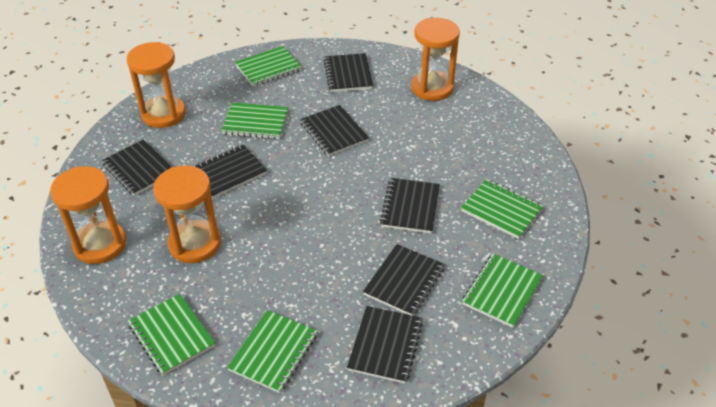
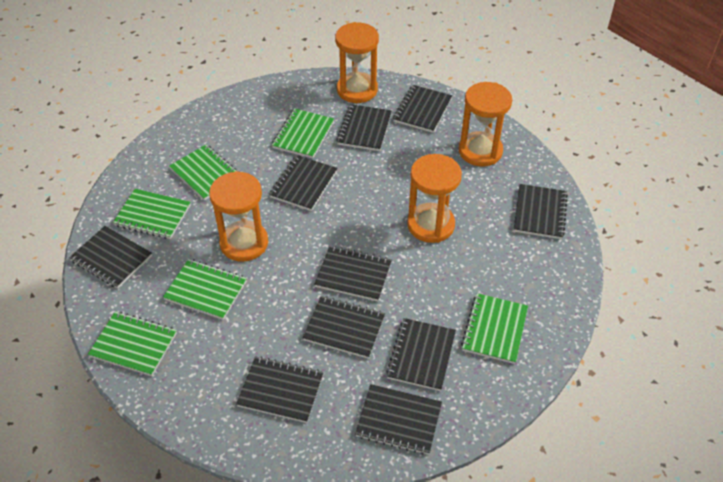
black notebook: [102,140,172,196] [192,144,267,199] [300,105,369,156] [323,53,373,92] [347,306,423,384] [363,244,445,316] [380,178,440,233] = 7 -> [69,226,152,288] [236,356,324,423] [269,155,337,211] [302,296,385,359] [314,246,392,301] [336,104,392,151] [355,384,442,455] [386,318,456,391] [393,85,452,133] [514,184,568,239] = 10

